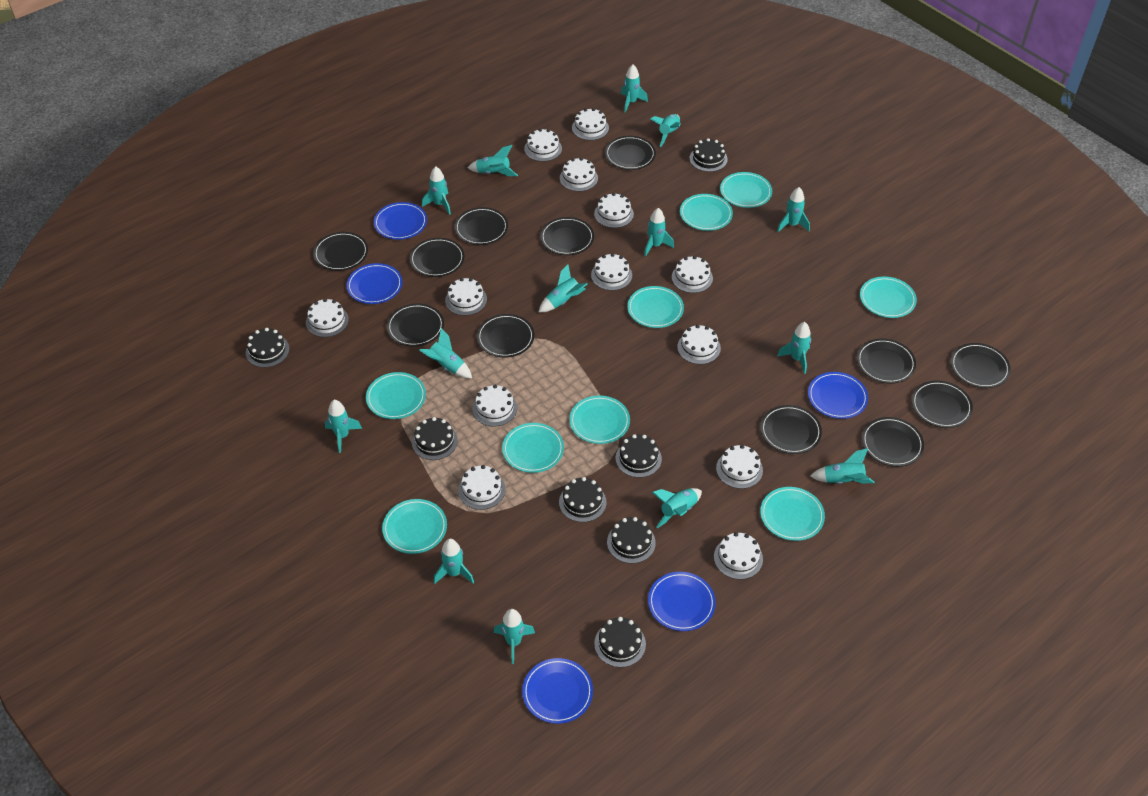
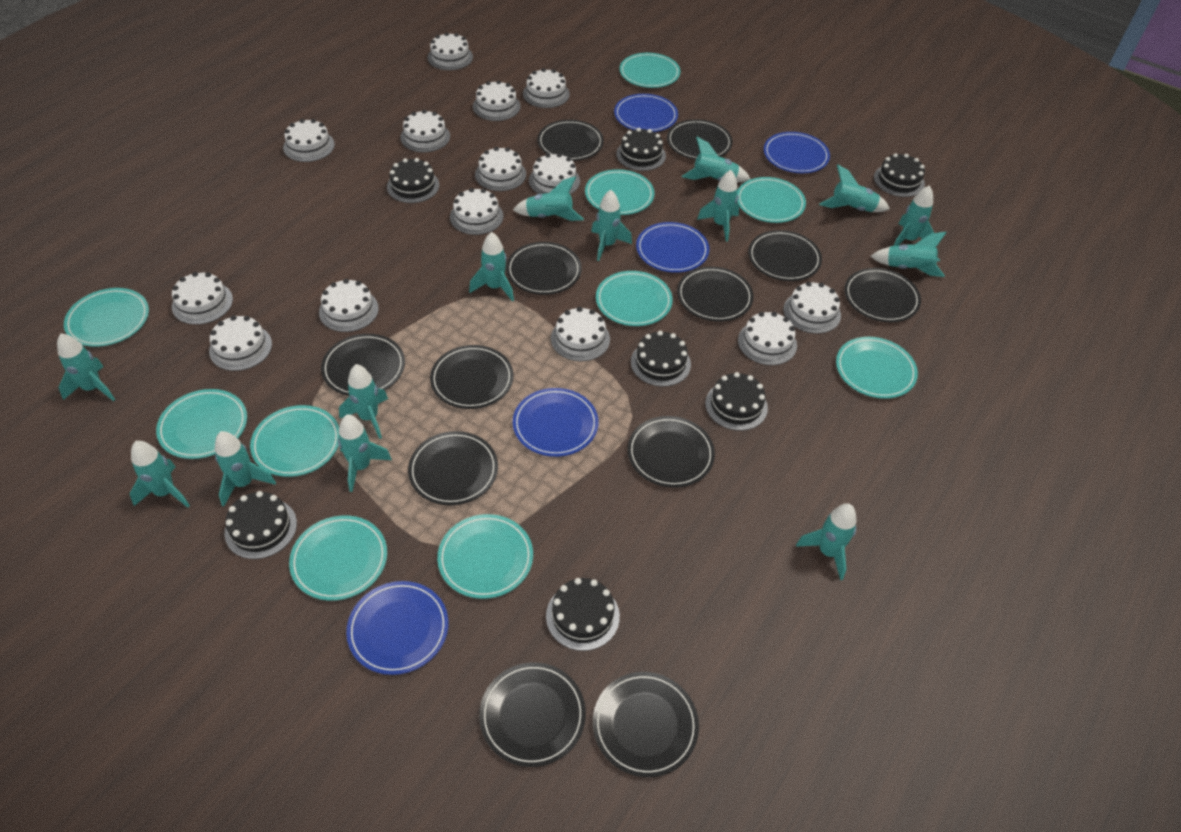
turquoise plate: [366,372,426,419] [382,499,447,554] [502,423,564,473] [569,396,630,444] [627,286,684,328] [680,194,733,231] [720,172,772,208] [760,487,825,541] [860,277,917,318] = 9 -> [64,288,149,347] [156,389,247,459] [250,405,339,477] [289,516,387,601] [437,514,533,599] [585,169,655,215] [596,271,673,326] [620,53,680,88] [737,177,806,223] [836,337,918,399] = 10
white cake: [306,298,349,337] [445,278,487,316] [458,465,506,510] [472,385,517,427] [524,129,562,162] [560,158,598,192] [572,108,609,140] [591,253,632,291] [594,193,634,228] [672,256,713,293] [677,325,721,364] [714,532,763,579] [716,445,763,489] = 13 -> [172,272,233,325] [209,315,272,371] [283,119,335,162] [319,279,379,332] [400,110,450,152] [427,32,473,70] [450,188,503,235] [473,80,521,121] [475,147,526,191] [523,68,570,108] [529,153,580,194] [551,307,610,361] [738,312,797,365] [783,282,841,334] = 14

